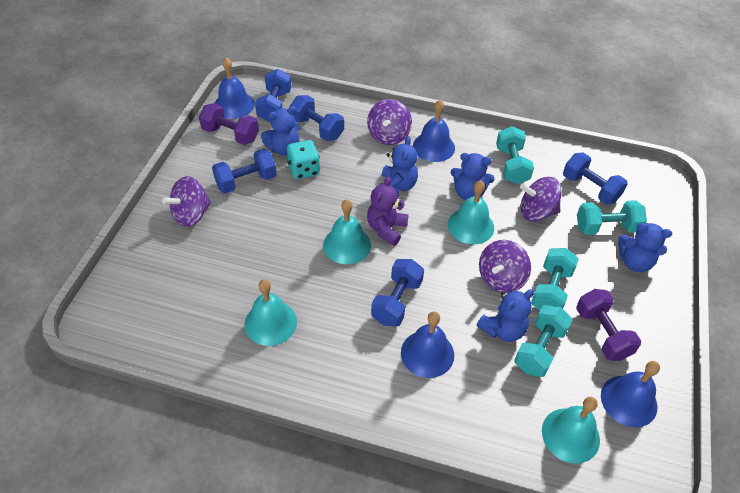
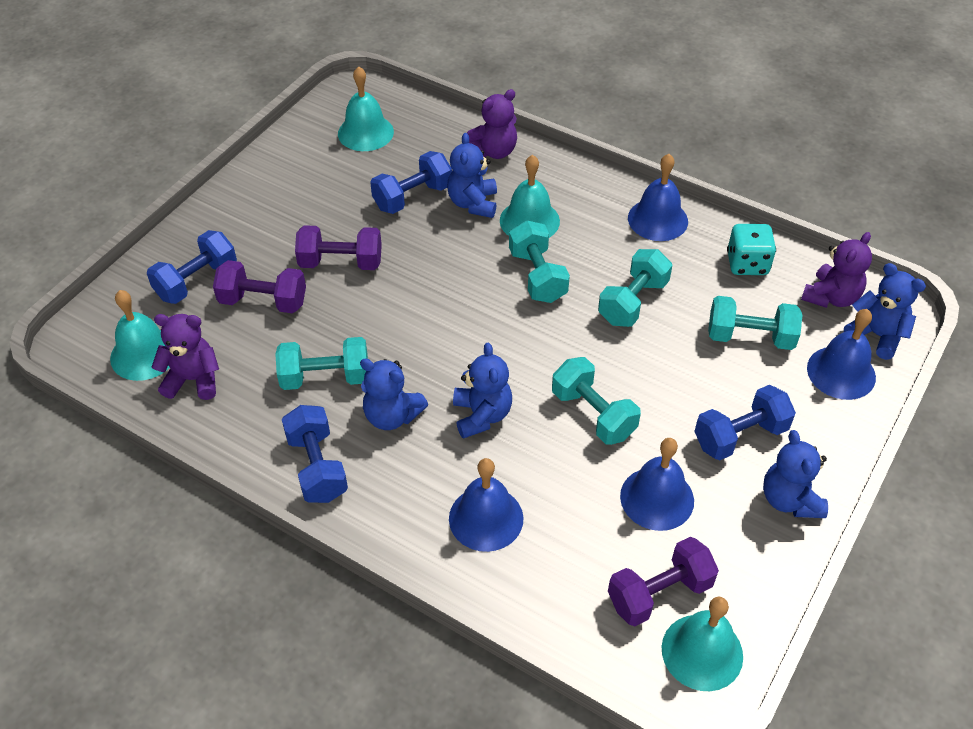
blue dumbbell: [212,149,277,193] [255,69,291,122] [290,95,344,141] [371,259,424,327] [563,152,628,205] = 5 -> [147,230,237,304] [282,405,348,503] [370,151,452,214] [694,385,796,460] = 4
purple dumbbell: [199,103,259,145] [576,289,641,361] = 2 -> [213,260,306,313] [295,225,382,270] [608,537,719,626] = 3
purple spinning top: [162,176,211,227] [367,99,412,145] [479,240,531,293] [520,177,562,221] = 4 -> none = 0
purple teddy bear: [367,177,409,245] = 1 -> [151,314,219,400] [467,89,517,159] [801,232,872,308] = 3
turquoise dumbbell: [496,126,534,184] [514,305,573,377] [531,248,579,311] [577,200,647,235] = 4 -> [275,337,368,390] [509,220,570,303] [552,357,641,445] [598,249,672,327] [708,296,802,350] = 5

